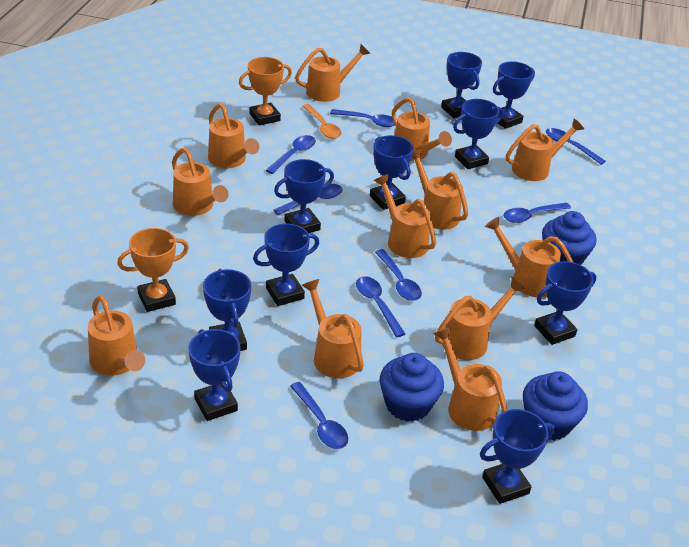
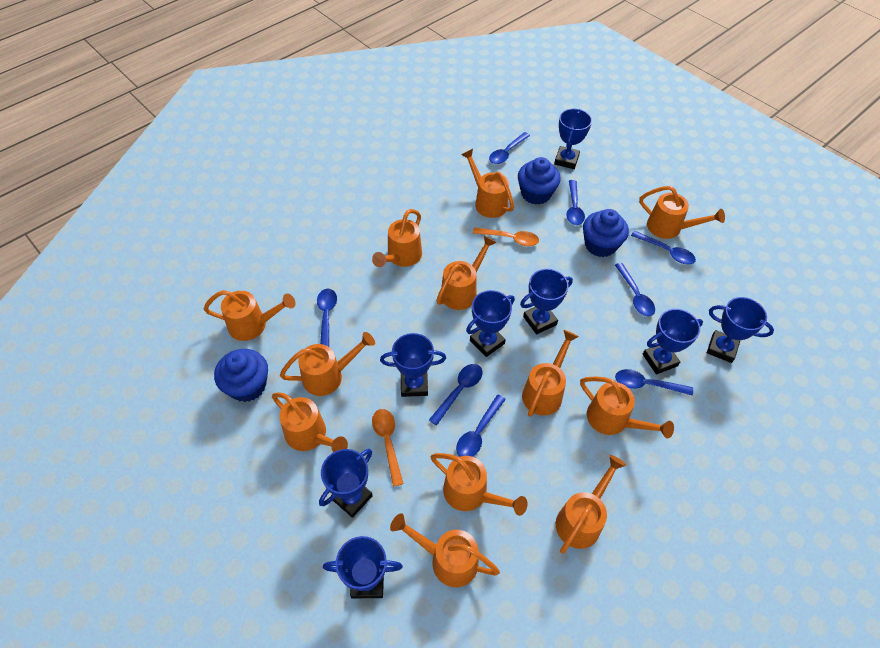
blue trophy: [188,329,241,421] [203,269,251,351] [253,223,319,306] [274,159,334,233] [370,135,413,210] [441,52,482,118] [453,99,503,169] [480,409,555,504] [493,61,535,129] [534,261,597,345] = 10 -> [319,449,373,518] [323,536,403,598] [380,333,446,397] [466,290,515,357] [520,269,573,334] [554,109,592,169] [643,309,703,374] [707,297,774,363] = 8
orange spoon: [302,104,341,139] = 1 -> [372,409,403,487] [472,227,539,246] = 2
orange trophy: [117,228,189,312] [239,57,292,125] = 2 -> none = 0

